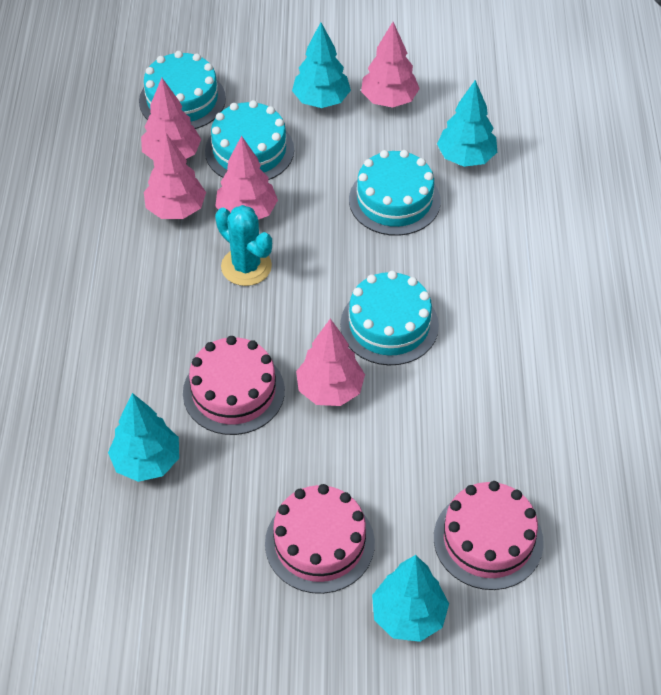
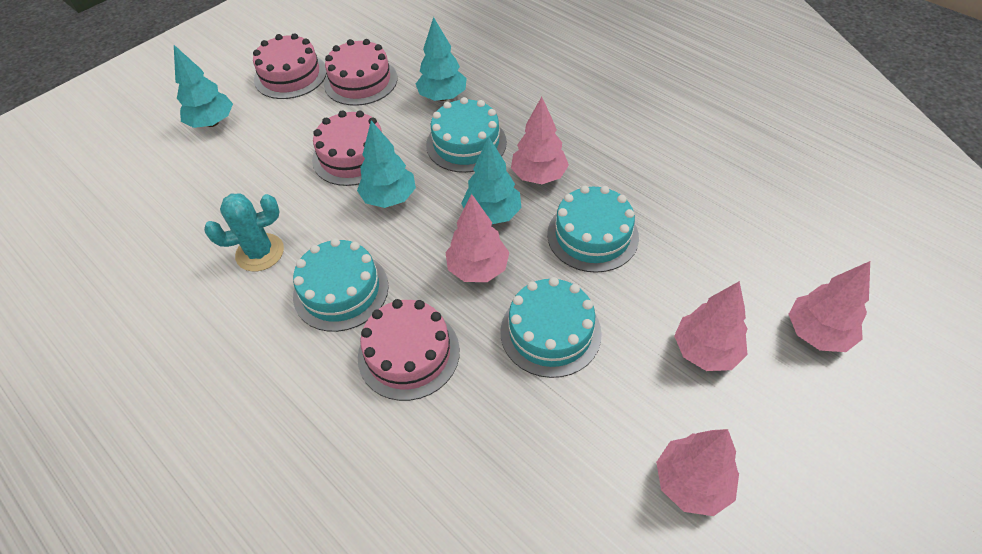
pink cake: [183,336,285,435] [265,484,375,594] [434,481,544,590] = 3 -> [253,33,327,99] [312,110,390,186] [324,39,397,106] [358,299,460,401] = 4

